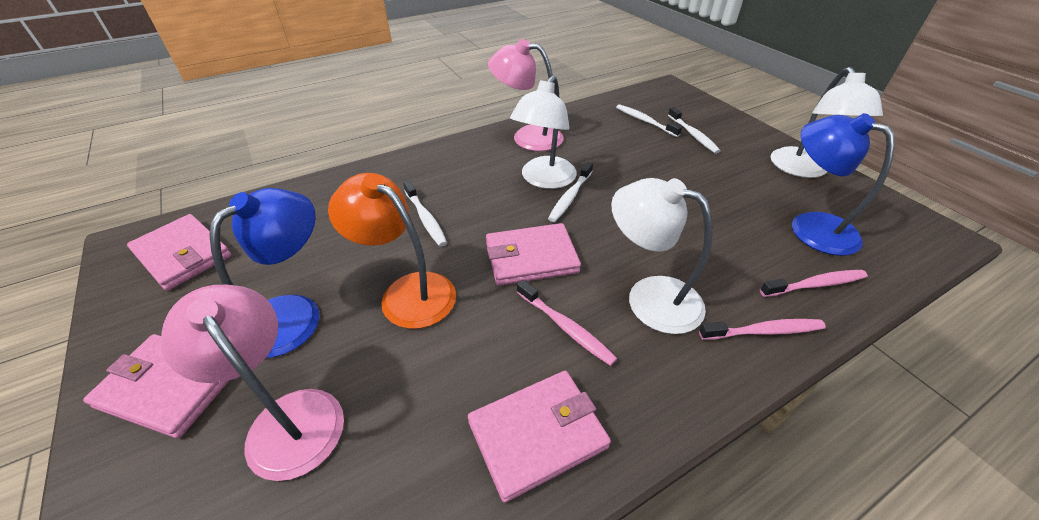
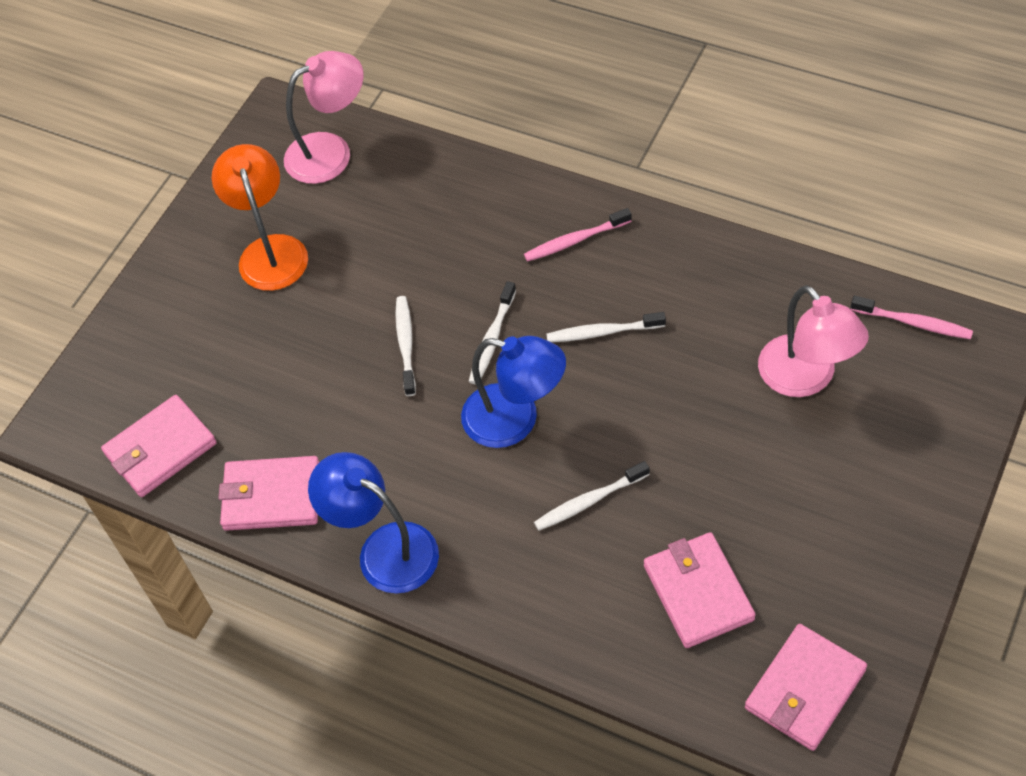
pink toothbrush: [517,280,617,366] [699,319,826,340] [760,270,868,297] = 3 -> [524,208,632,262] [851,295,973,339] = 2
white lamp: [510,75,577,189] [611,178,713,334] [770,67,883,178] = 3 -> none = 0

